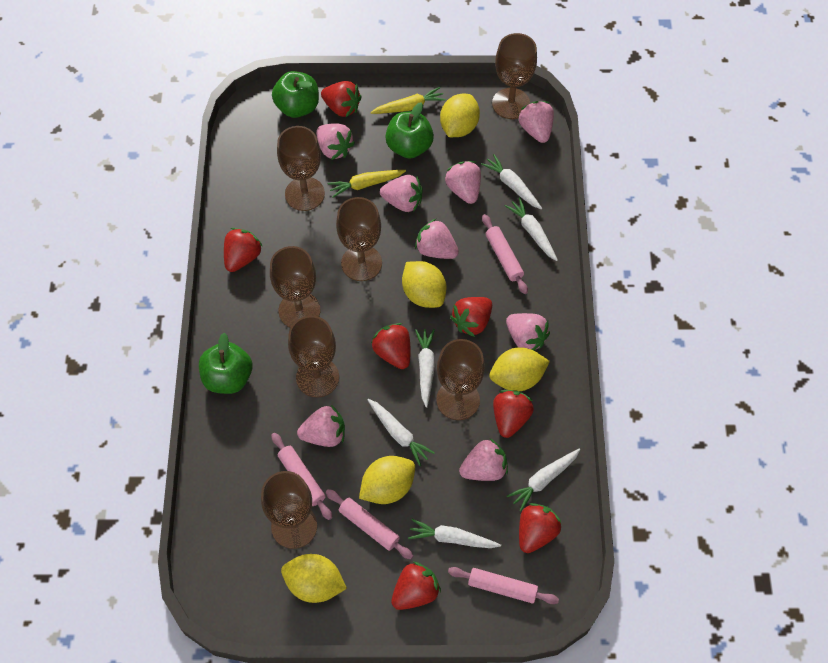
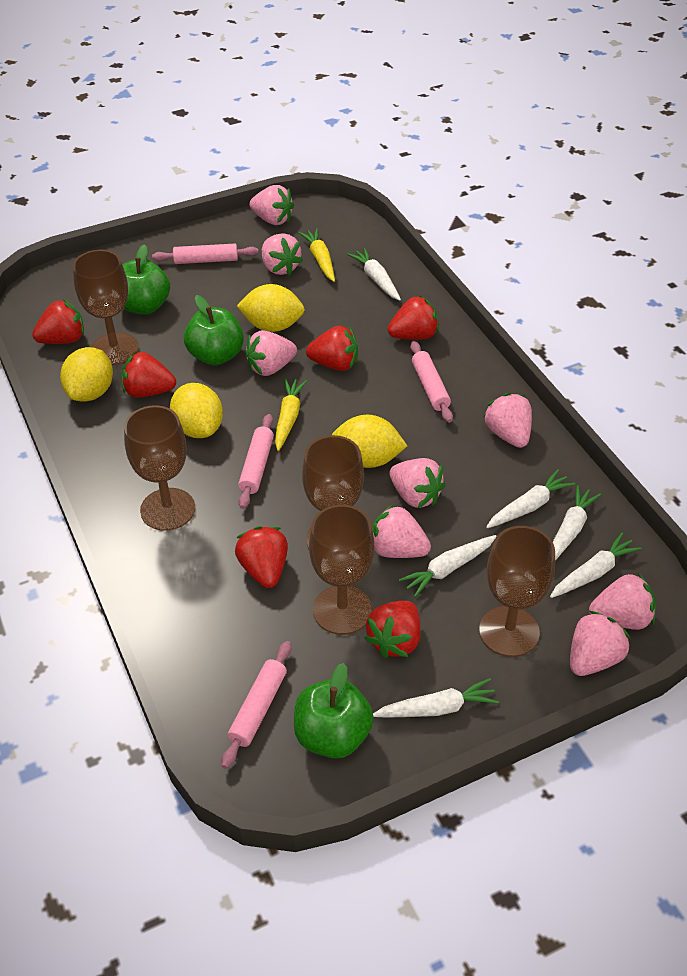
brown goblet: [261,471,317,549] [270,246,321,328] [277,126,325,211] [288,316,339,398] [336,197,382,281] [436,339,485,420] [492,33,537,119] = 7 -> [73,250,139,365] [124,405,195,531] [302,435,364,549] [309,505,374,635] [479,526,555,657] = 5
red strawberry: [224,228,263,272] [321,81,362,117] [371,323,411,369] [391,562,441,610] [450,297,492,337] [493,390,534,438] [519,503,561,553] = 7 -> [32,299,84,344] [122,351,176,397] [235,526,288,588] [306,326,358,371] [364,601,421,658] [388,295,439,340] = 6
yellow lemon: [281,554,347,603] [359,456,415,504] [402,261,446,308] [440,94,480,137] [490,347,550,391] = 5 -> [60,347,113,402] [170,383,223,438] [237,284,305,332] [332,415,407,468] = 4

